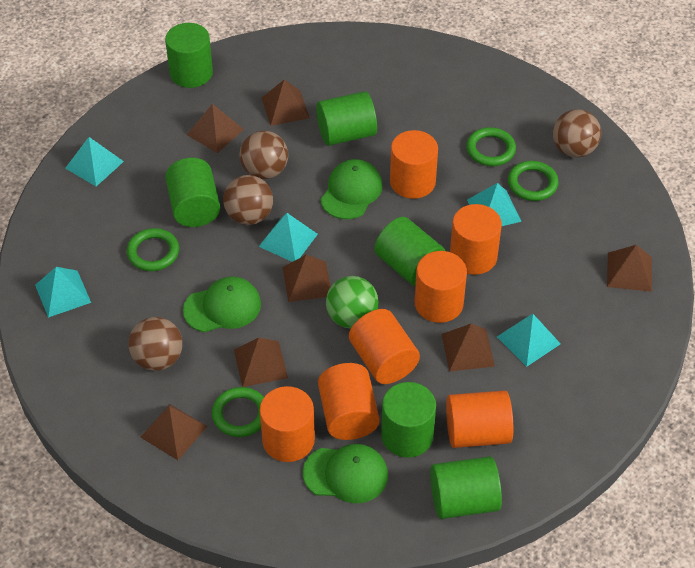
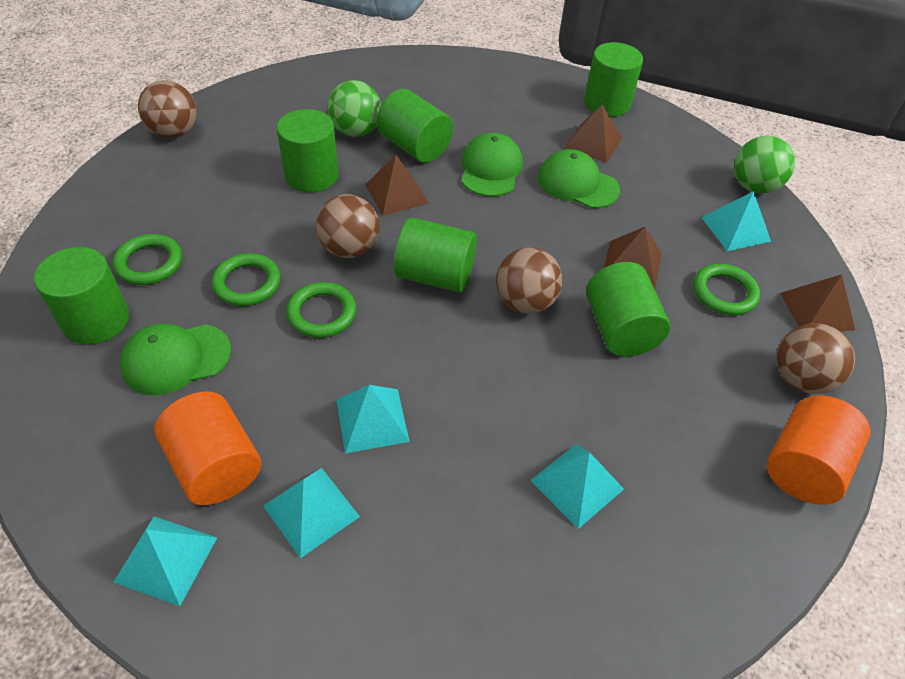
brown pyramid: [141,404,207,460] [187,104,244,153] [234,338,288,387] [262,80,310,126] [282,254,331,302] [441,324,495,371] [607,245,652,292] = 7 -> [365,155,429,216] [564,105,622,163] [604,227,662,289] [780,274,855,332] = 4
green ball: [326,276,379,329] = 1 -> [327,80,381,137] [734,136,795,193] = 2
orange cylinder: [260,386,315,462] [318,363,380,440] [349,309,420,384] [390,130,438,199] [415,251,467,323] [446,390,513,448] [450,204,502,275] = 7 -> [154,392,261,505] [767,395,871,504] = 2

